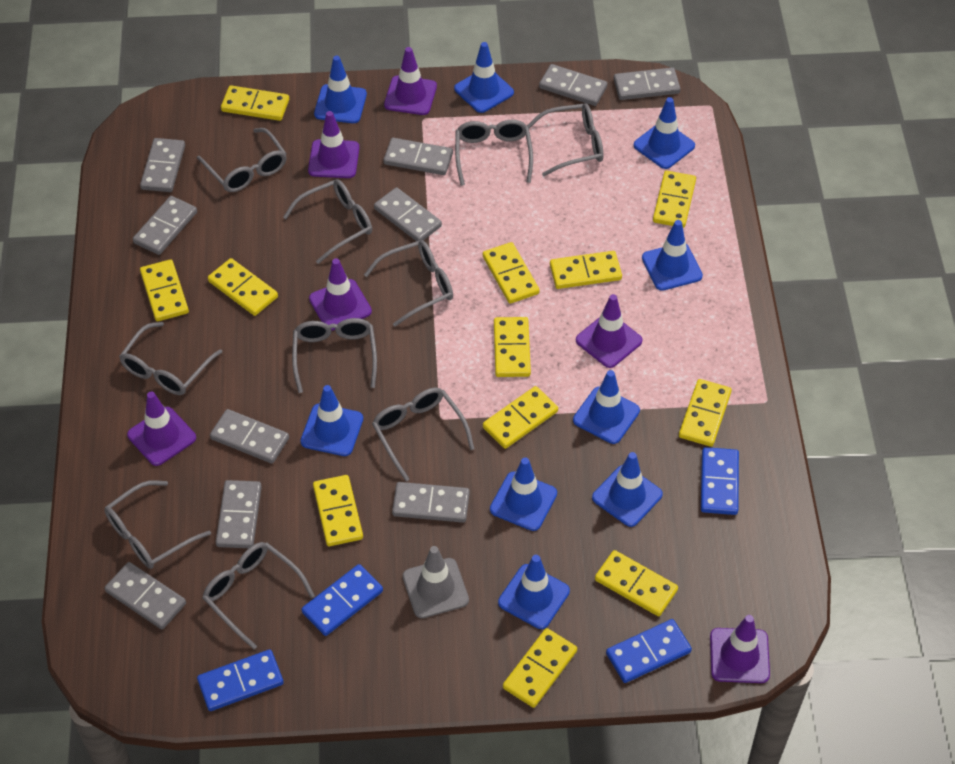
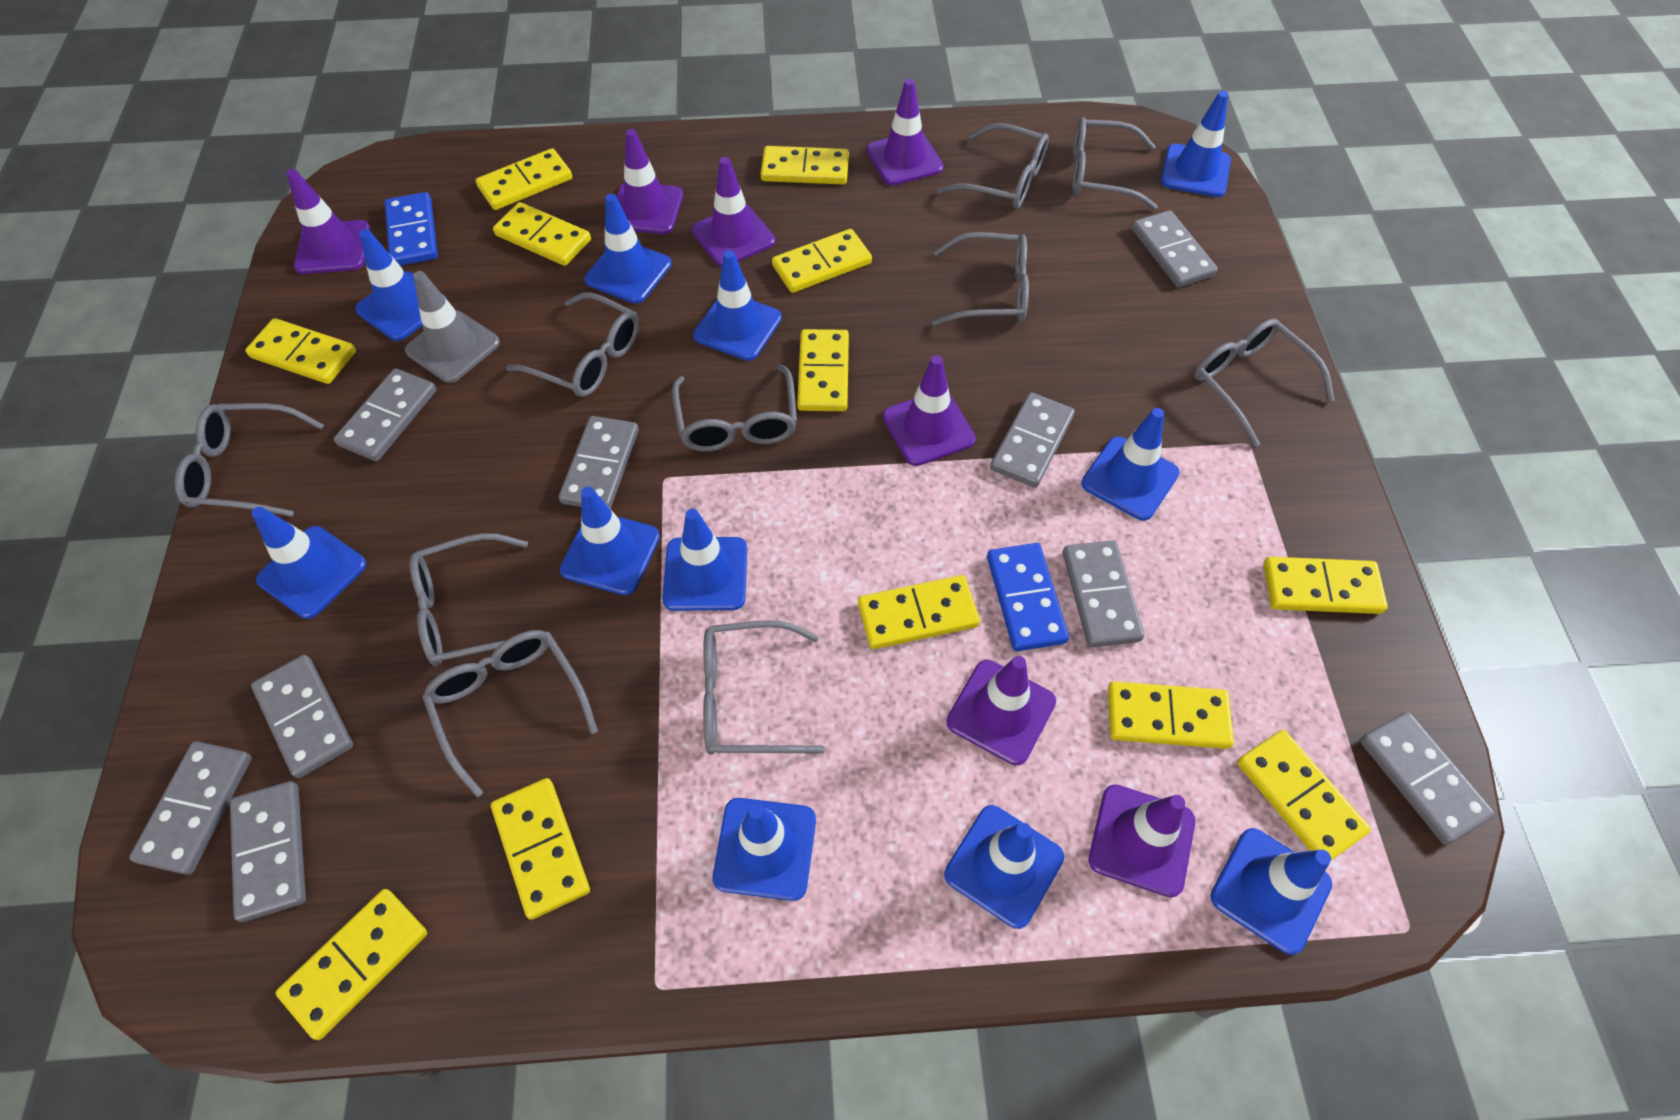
blue domino: [197,649,284,711] [301,564,383,636] [606,619,692,683] [701,447,739,515] = 4 -> [385,192,438,266] [987,543,1069,651] = 2
blue traffic cone: [300,385,363,456] [314,56,367,123] [454,42,514,113] [490,458,557,531] [498,555,570,629] [573,370,640,444] [592,452,663,527] [633,97,695,169] [642,220,703,291] = 9 -> [252,507,366,619] [355,229,447,341] [560,487,660,595] [584,194,672,304] [662,509,747,611] [693,250,782,361] [713,798,816,901] [944,805,1064,929] [1081,408,1180,521] [1161,91,1231,197] [1210,828,1332,955] = 11
grey domino: [105,562,186,630] [133,196,197,255] [140,138,185,192] [210,409,289,463] [216,480,262,548] [374,187,442,241] [383,138,453,175] [392,482,470,523] [539,64,607,106] [614,67,681,100] = 10 -> [129,741,252,875] [230,781,306,922] [251,655,353,778] [334,368,436,461] [559,416,639,509] [990,392,1075,488] [1063,540,1144,647] [1132,210,1218,287] [1360,712,1495,845] = 9
purple traffic cone: [127,392,196,466] [308,111,359,178] [309,258,372,331] [384,47,437,115] [576,294,643,368] [710,615,770,683] = 6 -> [286,169,370,274] [616,129,683,234] [692,157,775,267] [867,79,943,186] [883,355,976,466] [947,656,1056,765] [1089,784,1195,897] = 7

